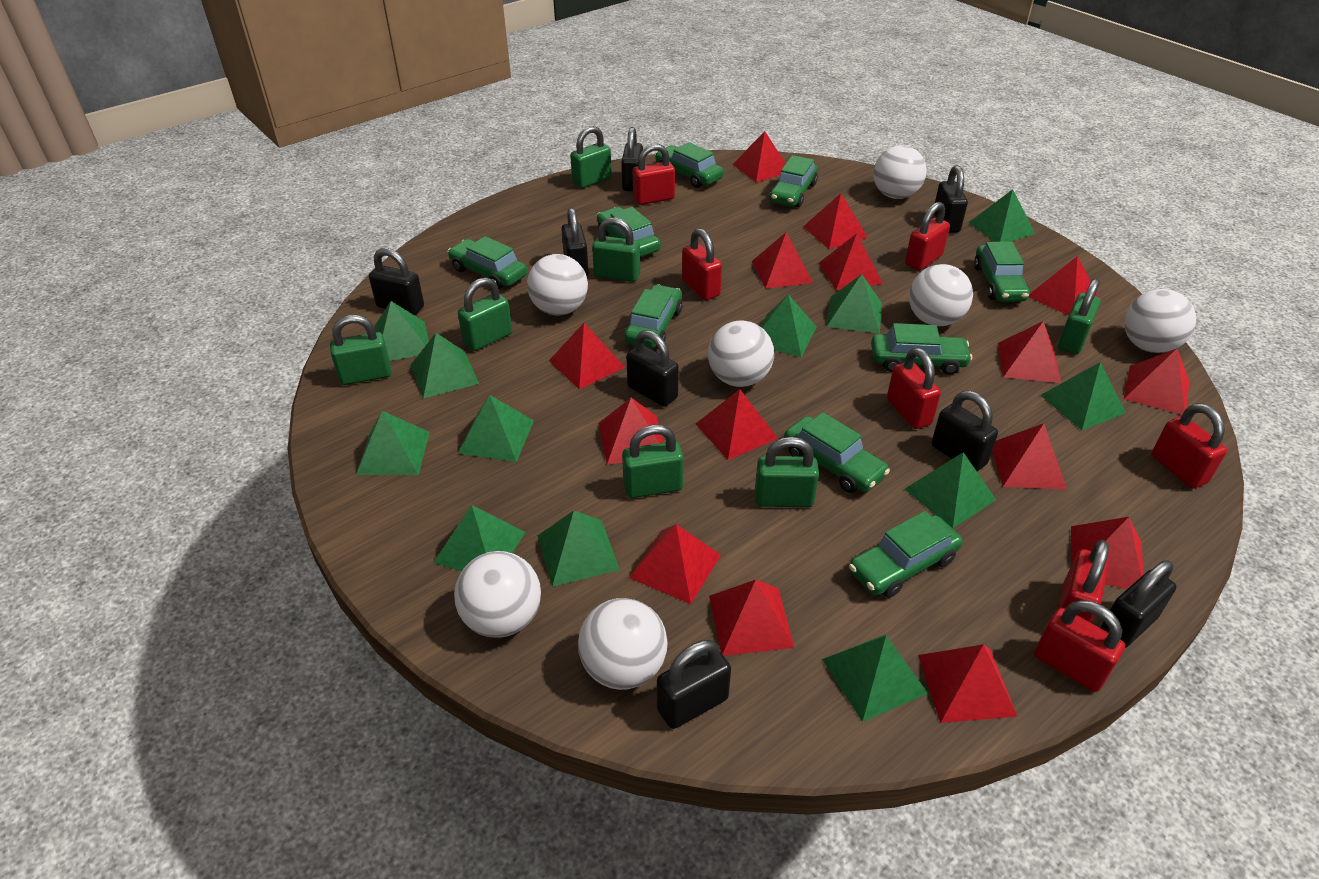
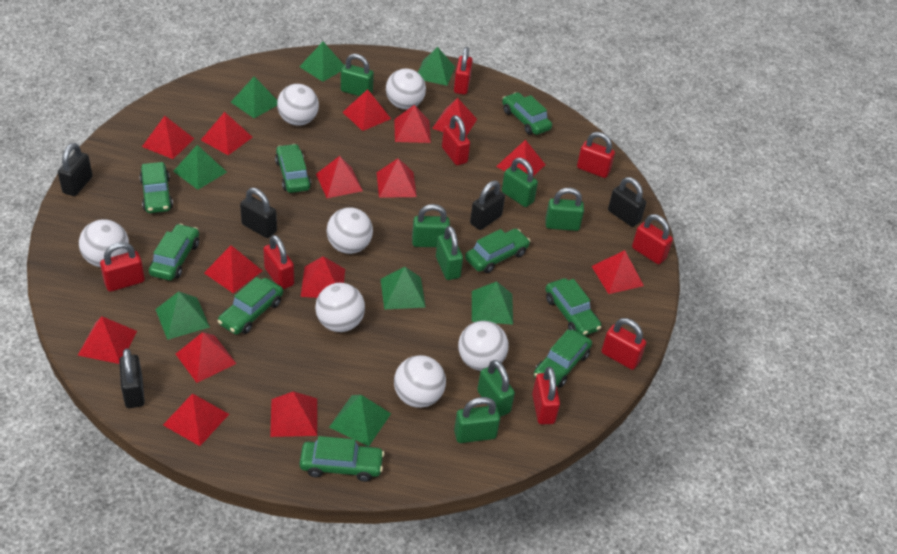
black padlock: [369,248,424,315] [561,208,589,276] [621,127,643,191] [626,330,679,407] [657,640,731,729] [932,391,998,472] [934,165,968,233] [1100,560,1176,648] = 8 -> [58,143,93,196] [119,348,145,408] [240,188,277,238] [470,181,505,230] [608,177,646,227] = 5
green pyramid: [356,411,430,475] [374,301,429,361] [411,333,479,399] [433,505,525,571] [458,395,534,462] [537,511,619,587] [760,294,817,357] [822,634,928,722] [826,274,882,334] [904,452,996,528] [968,189,1035,242] [1041,362,1126,430] = 12 -> [155,291,210,340] [173,145,227,190] [231,77,277,118] [299,42,344,82] [329,395,391,446] [380,267,426,310] [418,47,455,86] [472,281,513,325] = 8
red padlock: [633,144,675,205] [682,228,722,300] [887,348,941,429] [905,202,950,270] [1034,600,1125,692] [1057,540,1109,623] [1152,403,1227,489] = 7 -> [100,242,145,292] [263,235,294,289] [442,115,470,165] [454,47,473,95] [532,367,560,424] [577,132,615,178] [601,318,646,370] [632,214,673,264] = 8

